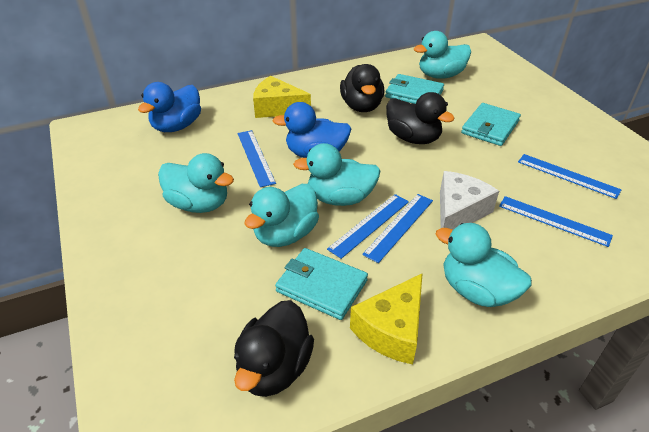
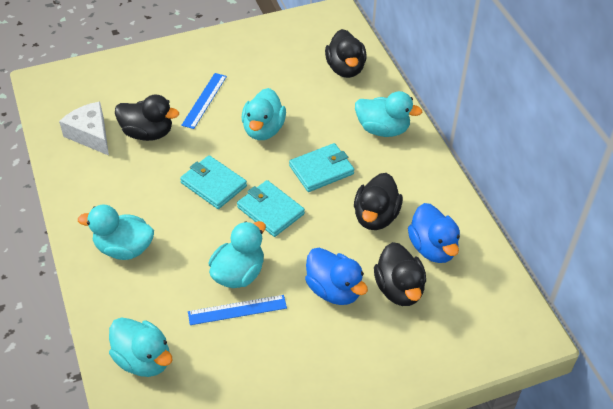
black duck: [234,300,314,397] [340,64,384,112] [386,92,455,144] = 3 -> [115,94,179,141] [325,29,367,78] [354,173,403,230] [374,242,426,306] = 4
blue ruler: [238,130,276,187] [327,194,409,259] [362,194,433,263] [499,196,613,247] [518,154,621,199] = 5 -> [181,73,227,129] [188,295,287,325] = 2
yellow cheese: [253,76,311,118] [350,273,423,365] = 2 -> none = 0

